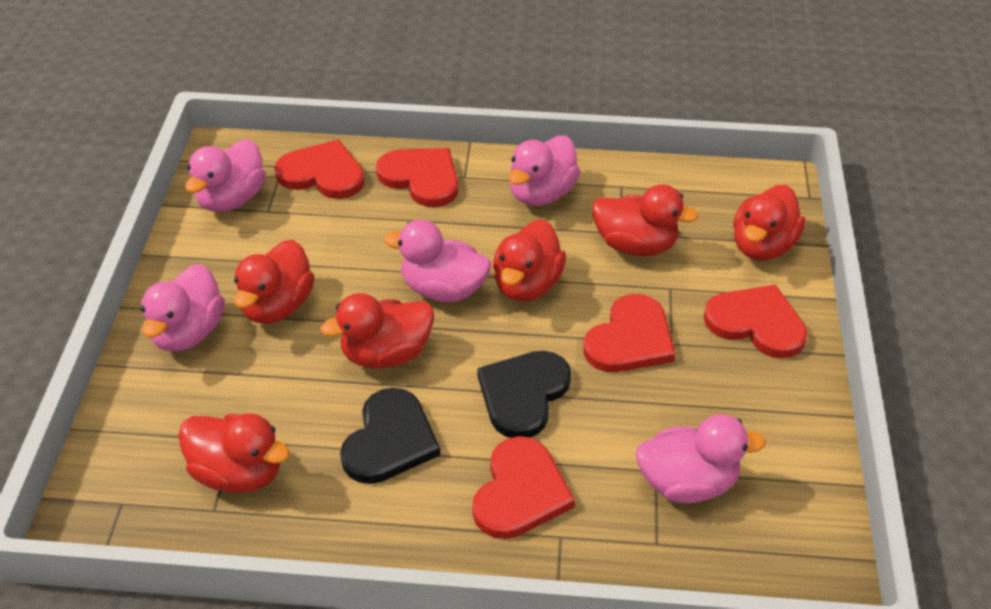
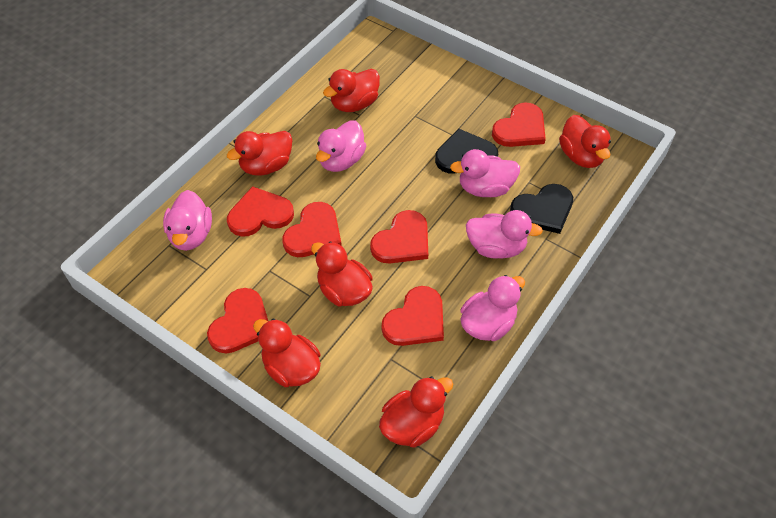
red heart: [274,140,365,199] [376,148,458,207] [472,436,575,539] [583,294,676,372] [704,285,808,358] = 5 -> [207,288,268,354] [227,186,294,237] [282,202,342,257] [370,210,428,264] [381,286,444,346] [492,102,546,147] = 6

